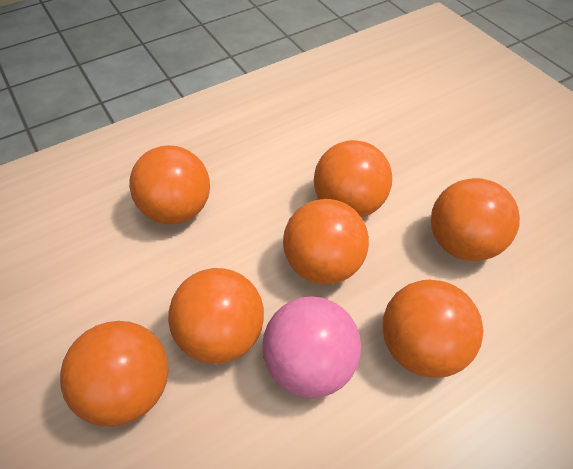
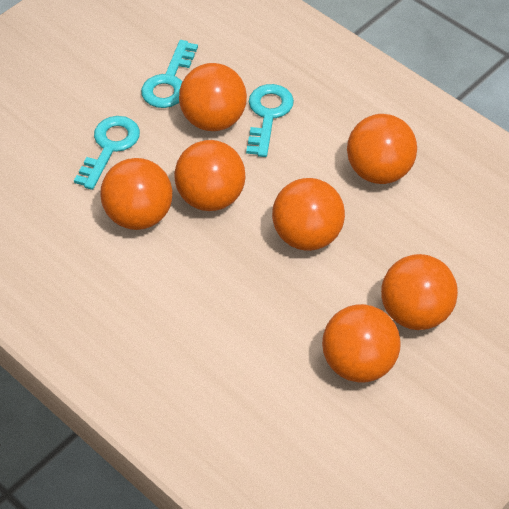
pink ball: [262,296,361,398] = 1 -> none = 0
turquoise key: none = 0 -> [74,116,140,190] [141,40,198,108] [246,84,294,157] = 3

